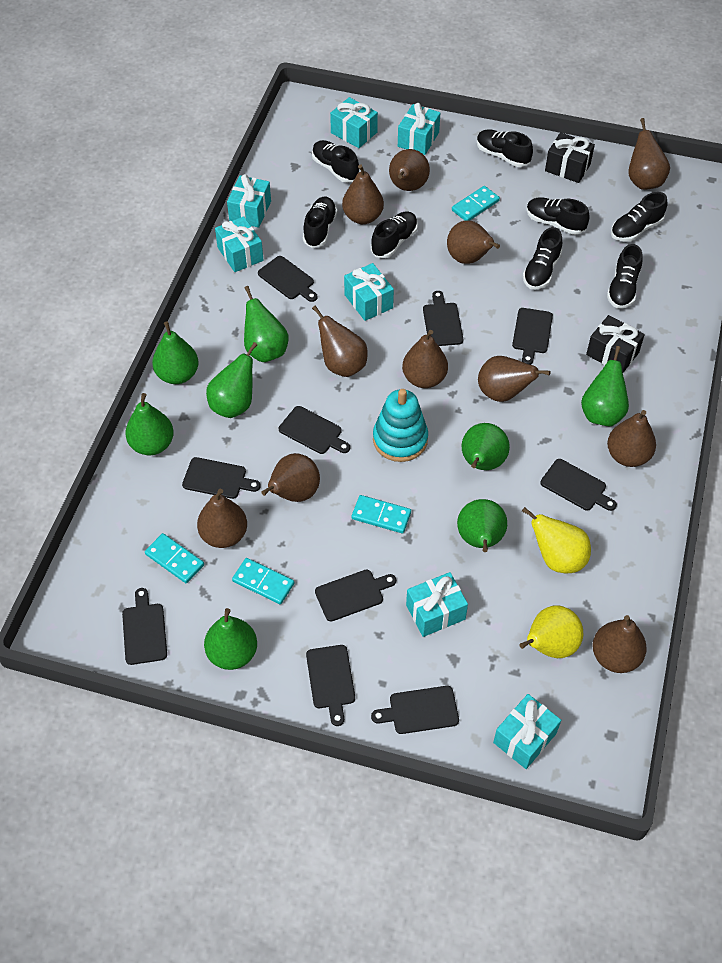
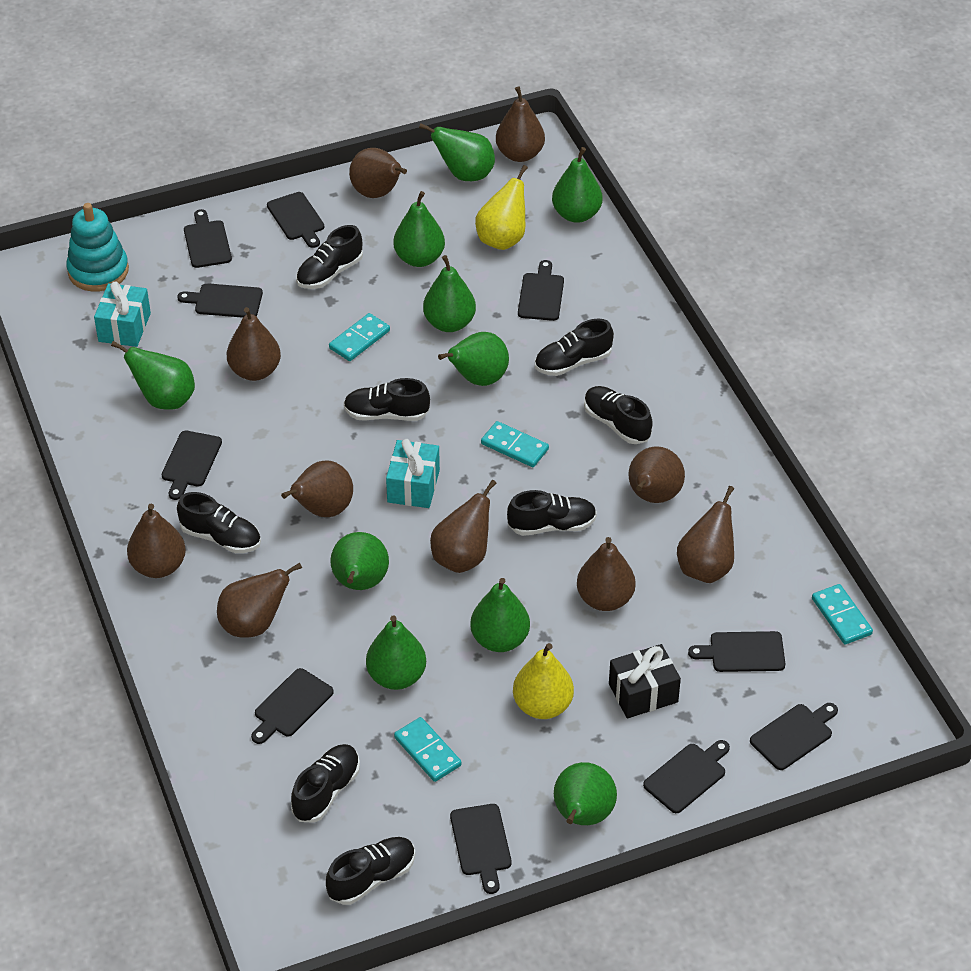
black gift: [545,132,595,183] [586,315,645,373] = 2 -> [609,644,681,719] = 1
brown pear: [197,489,247,548] [261,453,320,502] [312,305,368,377] [342,164,384,224] [389,149,430,191] [402,330,448,388] [447,221,500,264] [478,356,551,402] [592,615,647,673] [607,410,656,467] [628,118,670,190] = 11 -> [127,503,186,578] [217,563,302,638] [227,307,281,381] [281,460,353,517] [349,148,407,198] [430,480,497,573] [496,86,545,162] [577,537,636,611] [628,446,685,503] [677,486,734,583] = 10
green pear: [125,393,174,455] [152,321,199,384] [204,608,257,670] [206,342,257,418] [244,286,289,362] [457,499,507,552] [461,423,510,470] [581,346,629,426] = 8 -> [111,341,195,410] [330,532,389,590] [366,615,426,690] [393,191,445,267] [419,123,495,181] [423,255,476,332] [438,332,509,386] [470,578,530,652] [552,147,602,223] [554,762,617,825] = 10
turquoise gift: [215,216,263,272] [227,174,271,228] [330,97,378,148] [344,263,394,321] [398,103,440,155] [406,572,468,637] [493,694,561,769] = 7 -> [94,281,151,347] [386,439,440,508] = 2

